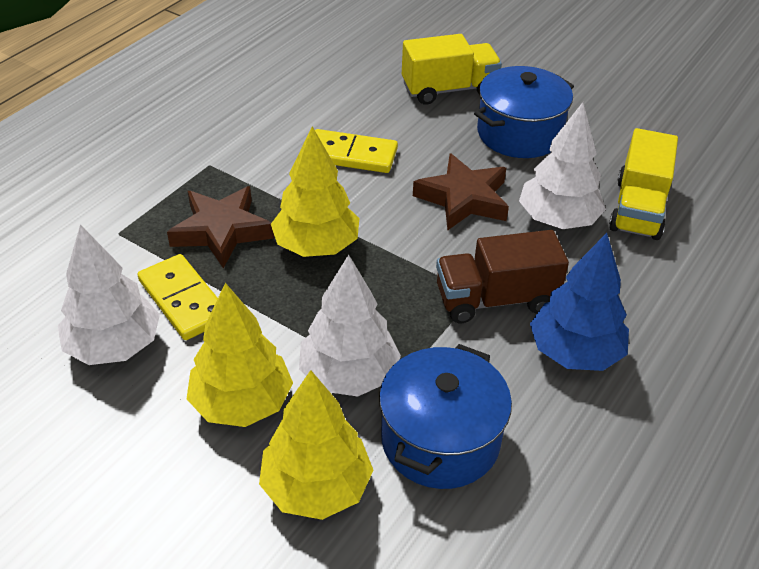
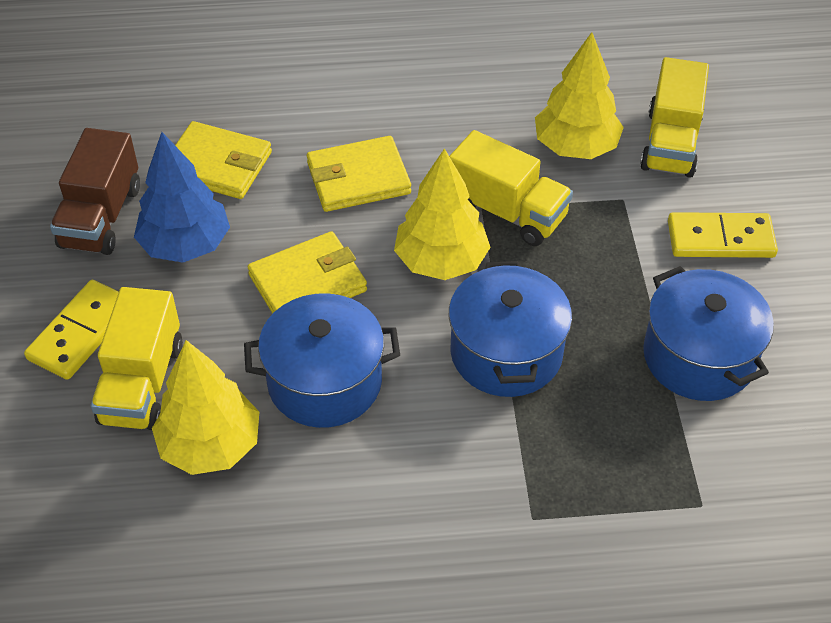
blue pot: [379,344,512,489] [474,66,574,158] = 2 -> [244,293,400,428] [449,261,572,397] [643,266,774,401] = 3
brown star: [167,186,274,268] [413,153,509,231] = 2 -> none = 0
white tree: [58,225,160,365] [299,255,401,397] [519,102,606,229] = 3 -> none = 0
yellow truck: [402,34,502,105] [609,128,678,240] = 2 -> [91,287,183,430] [449,130,573,246] [640,57,709,178] = 3
yellow wallet: none = 0 -> [175,121,272,199] [247,231,367,314] [307,136,411,212] = 3

